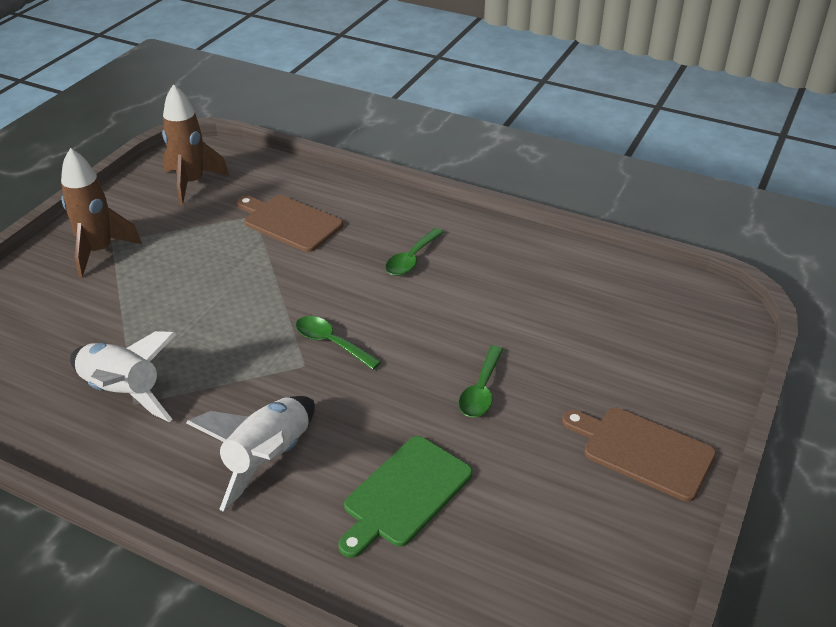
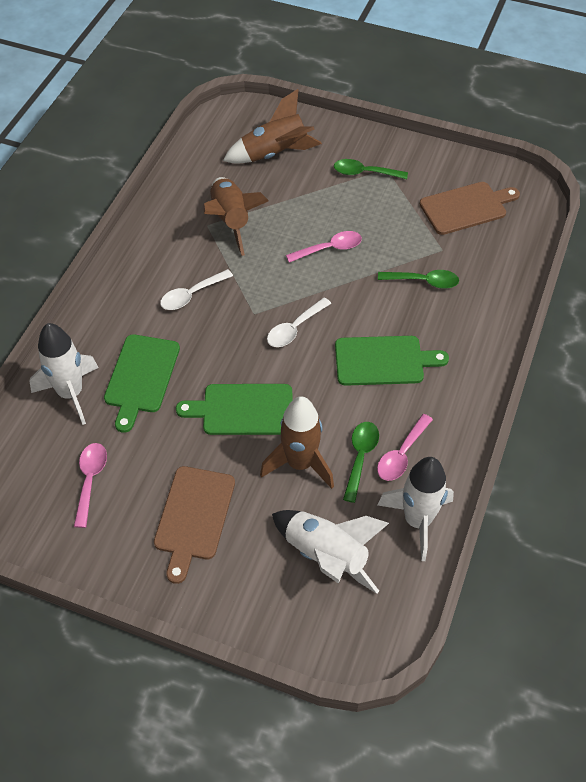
brown rocket: [61,148,142,278] [162,84,230,205] = 2 -> [203,177,269,256] [223,89,322,163] [260,396,334,489] = 3
green cutting board: [338,436,472,558] = 1 -> [104,334,180,433] [176,384,292,435] [335,336,449,386] = 3
pink spoon: none = 0 -> [74,443,107,528] [286,231,362,263] [377,414,433,481] = 3
white rocket: [70,331,176,422] [186,396,315,512] = 2 -> [30,323,98,425] [272,510,389,594] [378,457,454,561] = 3
white spoon: none = 0 -> [160,269,233,310] [267,297,331,347] = 2

